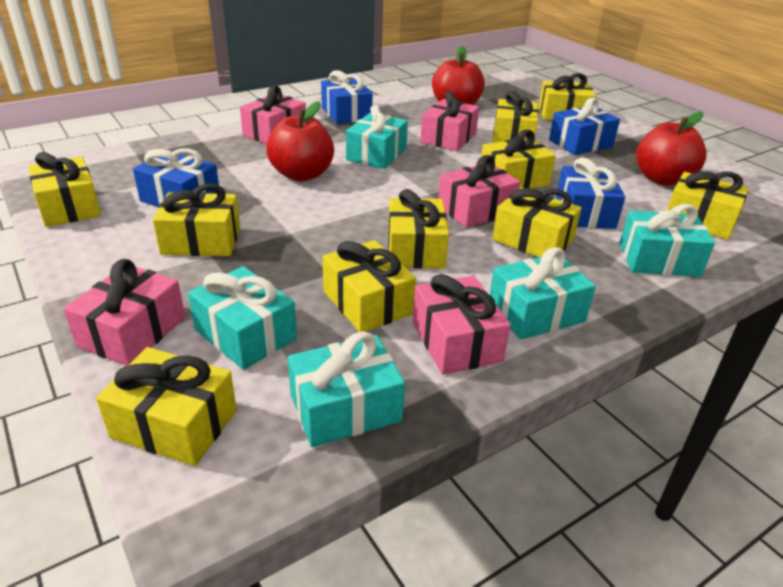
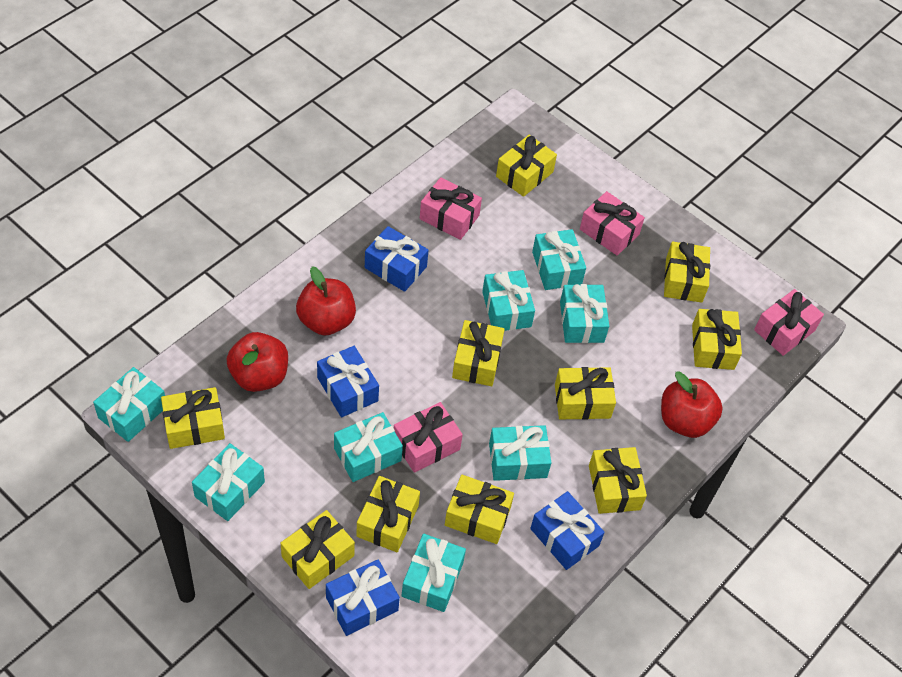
pink gift: [64,259,185,366] [240,86,306,144] [413,274,511,375] [420,91,479,151] [438,155,520,228] = 5 -> [394,402,463,473] [420,177,482,240] [580,191,645,255] [754,289,824,356] = 4
turquoise gift: [188,266,297,370] [288,332,405,447] [346,105,408,169] [490,247,596,340] [619,204,715,277] = 5 -> [93,367,165,442] [192,443,265,521] [334,412,403,482] [402,534,466,612] [482,270,535,331] [489,425,551,481] [532,229,586,290] [560,284,609,343] = 8

